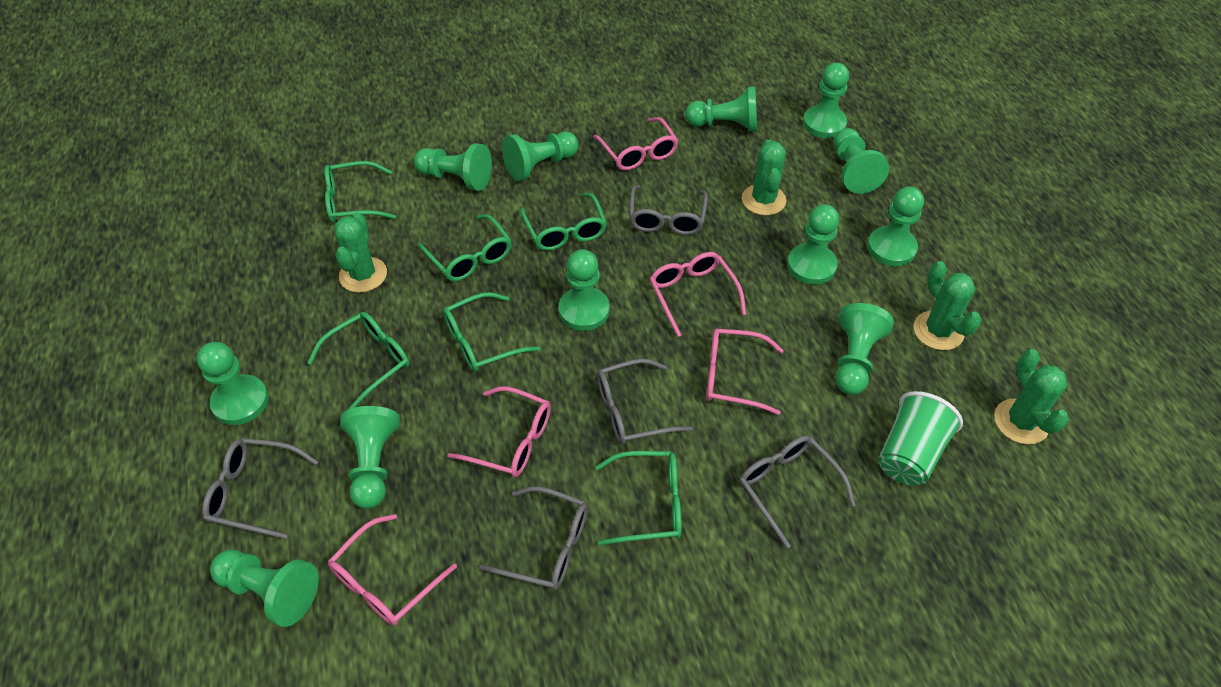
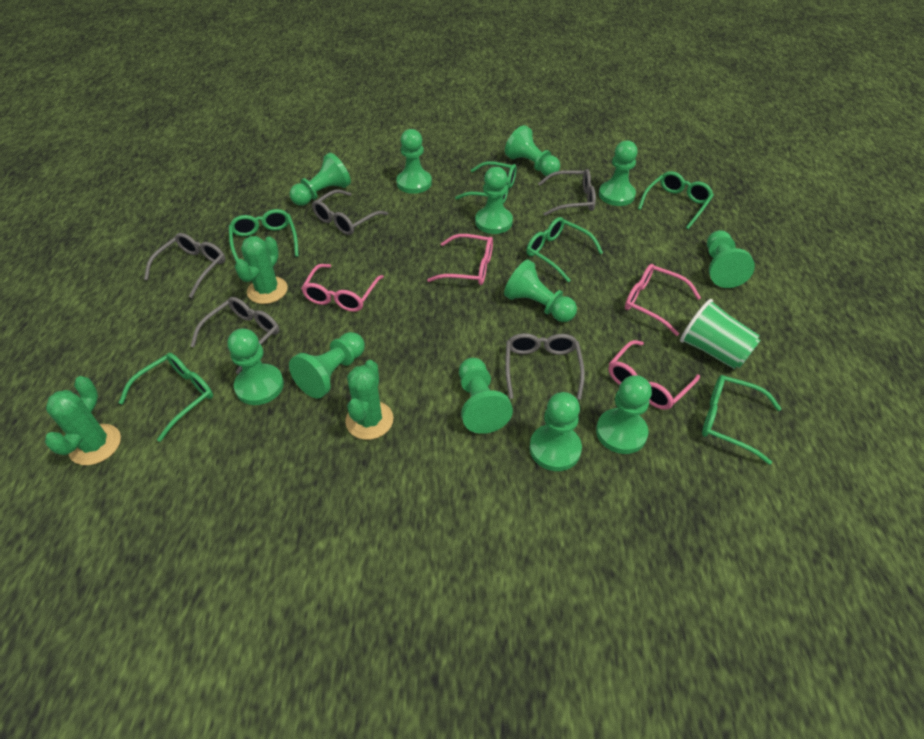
green cactus: [334,212,387,293] [742,140,786,215] [914,261,982,350] [994,349,1069,444] = 4 -> [45,376,121,465] [235,236,288,304] [345,360,393,440] = 3
pink glasses: [328,514,457,625] [447,386,551,477] [593,117,678,170] [650,252,746,337] [706,329,783,415] = 5 -> [301,264,384,312] [427,234,493,285] [609,340,700,410] [625,264,701,336] = 4

